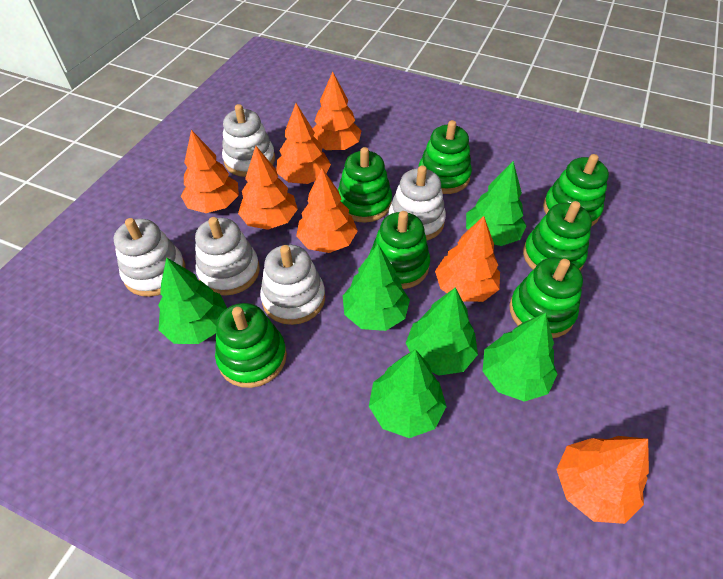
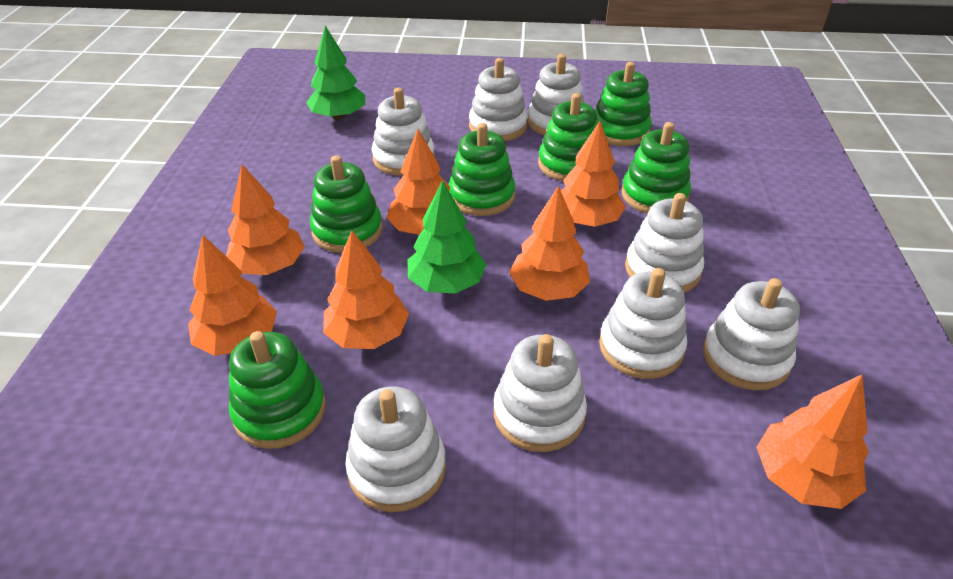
green stacking toy: [215,303,287,388] [338,147,392,223] [369,211,430,289] [419,120,472,194] [509,257,583,338] [523,201,592,270] [543,154,609,226] = 7 -> [229,331,326,449] [310,155,383,253] [449,123,516,216] [538,93,597,181] [595,62,652,146] [621,122,691,213] = 6
green tree: [158,257,227,344] [343,244,410,331] [369,349,447,438] [406,287,478,376] [466,161,526,246] [483,313,557,402] = 6 -> [306,26,365,120] [408,180,486,294] = 2
white stacking toy: [113,218,186,297] [195,217,260,296] [222,104,275,177] [260,245,325,325] [389,165,446,241] = 5 -> [345,386,446,512] [372,88,435,176] [469,58,528,141] [494,334,587,452] [527,54,585,135] [599,268,687,379] [625,193,704,293] [703,278,800,390] = 8

